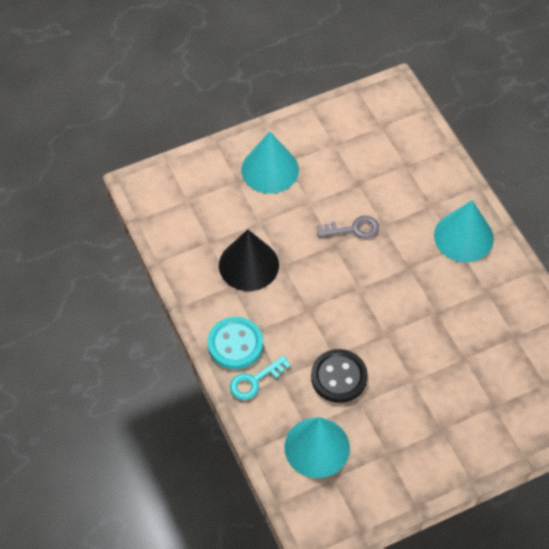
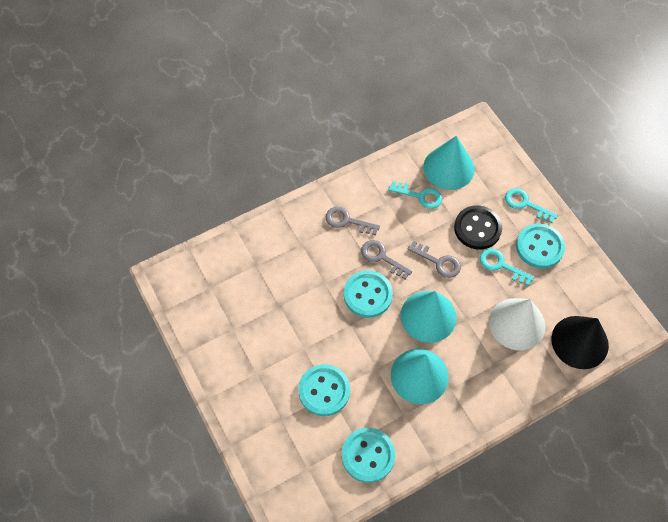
grey key: [317,216,379,239] = 1 -> [325,207,380,235] [361,240,412,279] [407,241,461,278] = 3
turquoise button: [208,317,263,369] = 1 -> [298,364,350,416] [342,428,395,483] [344,270,393,318] [516,224,565,269] = 4
turquoise key: [230,356,291,400] = 1 -> [388,181,442,209] [480,248,534,286] [505,188,558,223] = 3
white cone: none = 0 -> [489,298,546,350] = 1

